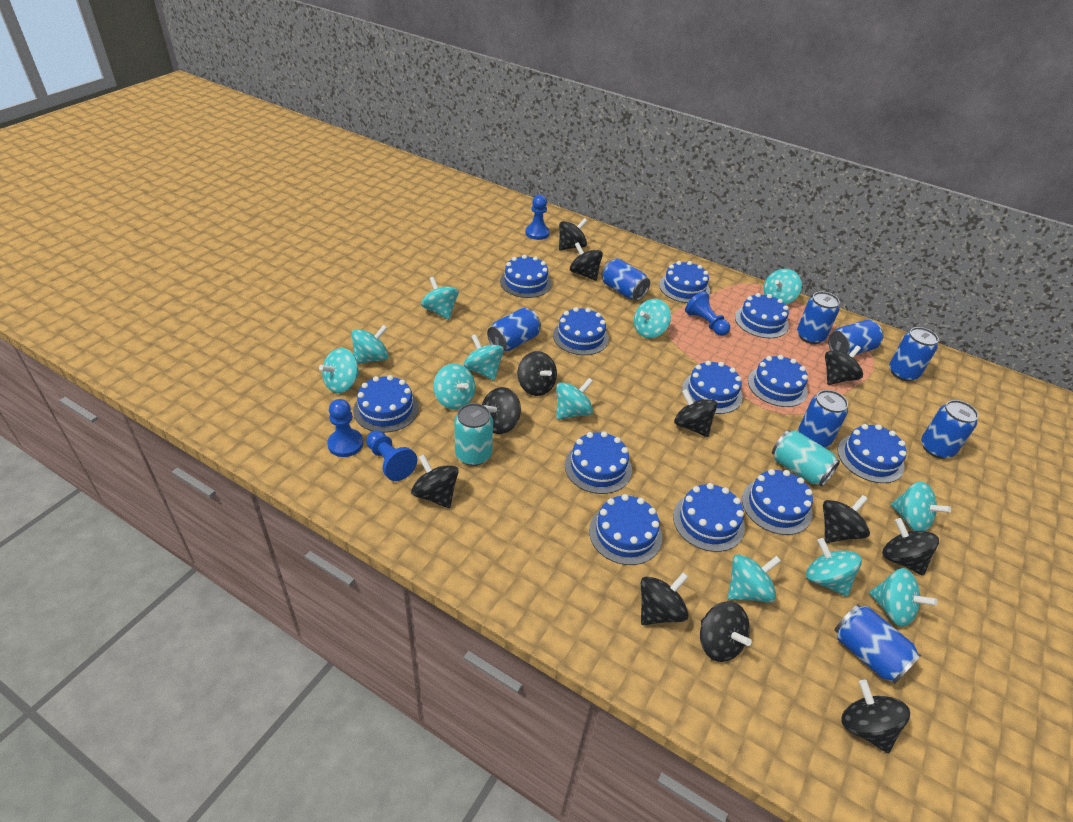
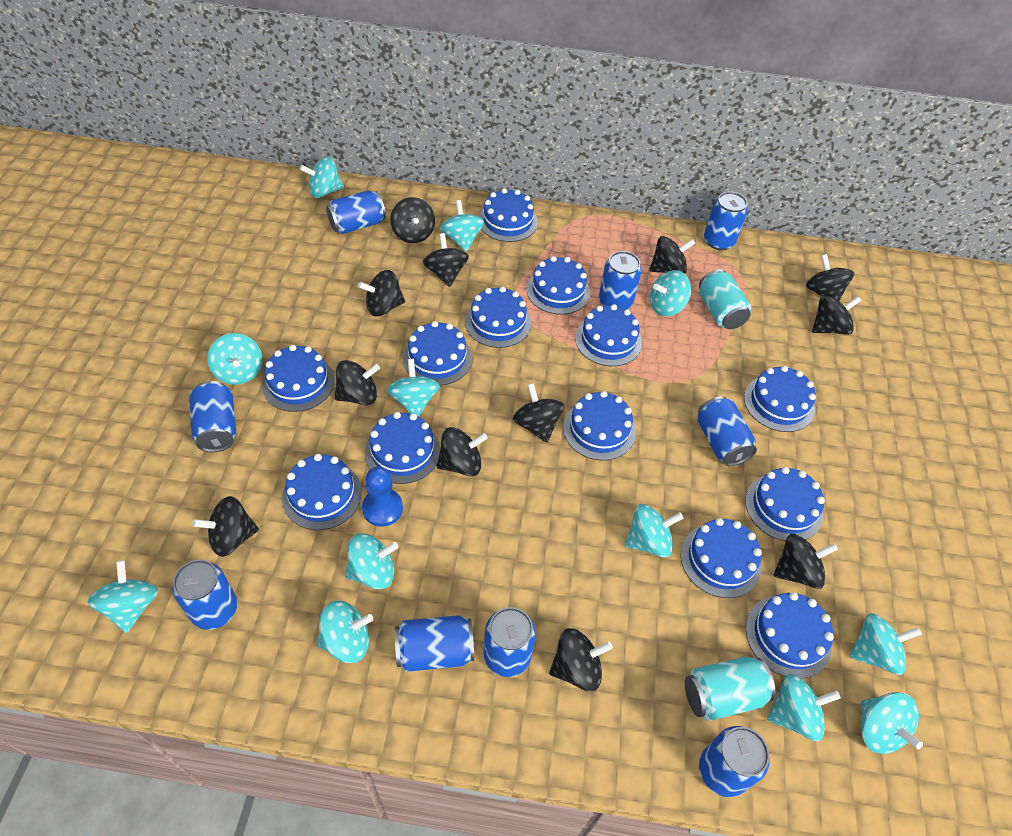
blue cake: [353,375,419,433] [500,255,552,298] [553,307,609,355] [565,431,632,494] [589,494,662,565] [659,261,710,303] [673,483,745,552] [682,361,743,414] [735,293,789,338] [742,469,813,535] [748,355,808,407] [837,424,907,483] = 12 -> [262,345,335,412] [282,454,362,530] [365,412,440,484] [403,321,472,386] [465,287,531,348] [479,188,538,242] [527,256,590,315] [563,391,636,461] [575,304,642,366] [681,518,762,598] [744,366,816,432] [745,467,825,541] [746,592,834,679] = 13
blue can: [487,308,541,351] [602,259,650,300] [797,292,840,344] [798,390,848,448] [828,320,884,355] [834,604,921,684] [889,327,939,381] [921,400,979,459] = 8 -> [172,560,237,630] [189,381,236,452] [326,190,386,234] [395,615,474,672] [483,607,536,677] [599,251,642,310] [697,396,757,466] [699,726,770,797] [704,192,748,250] = 9
blue pawn: [327,399,363,457] [366,430,417,481] [525,195,550,240] [685,291,730,336] = 4 -> [362,466,403,527] = 1

